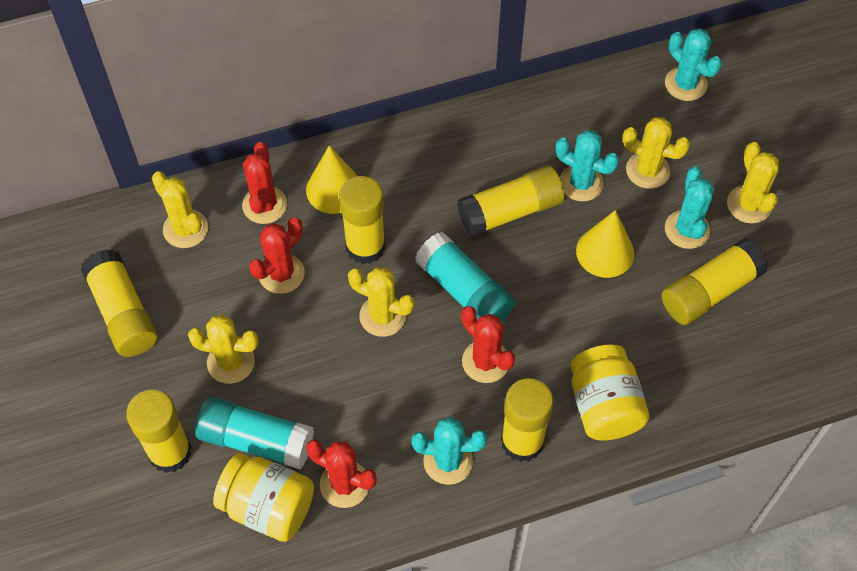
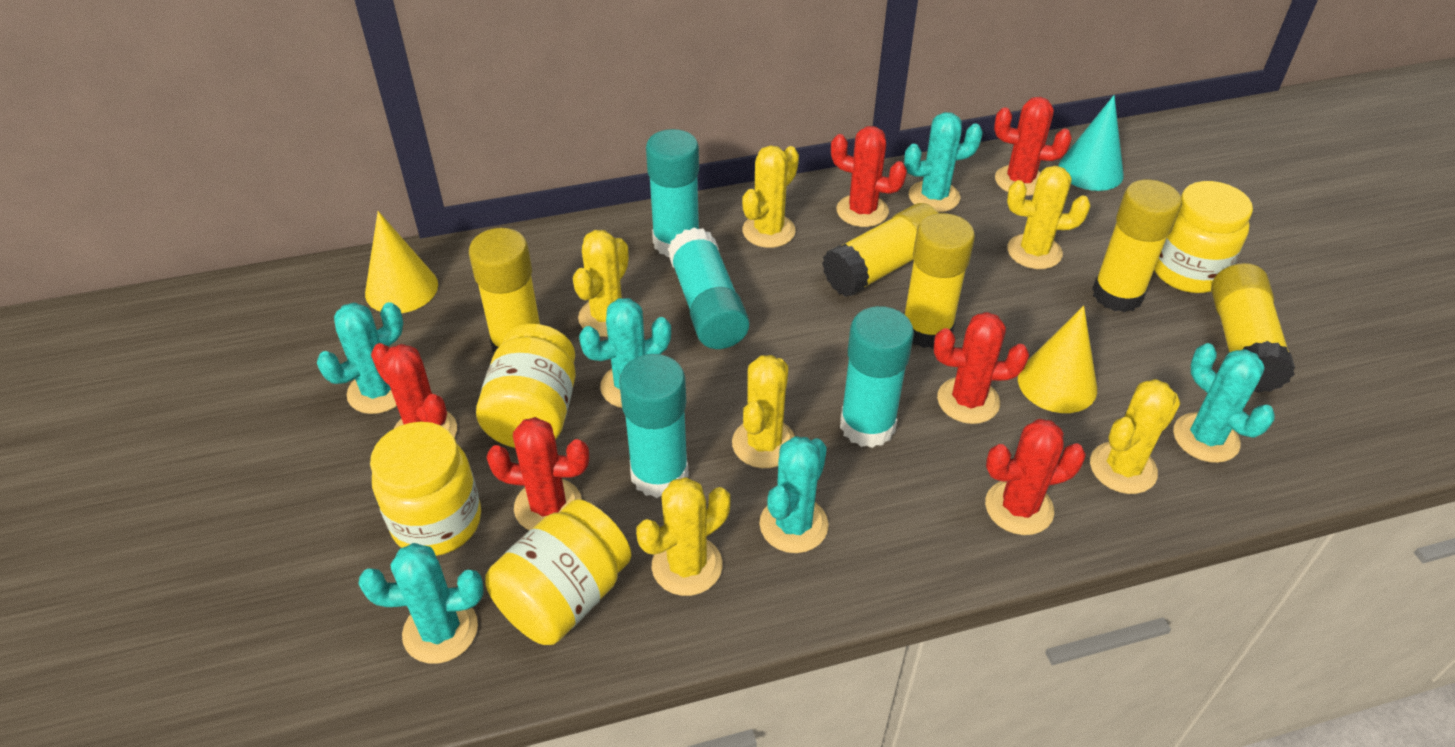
red cactus: [242,142,287,224] [249,217,305,294] [306,440,377,508] [461,306,515,383] = 4 -> [371,343,457,438] [487,417,589,530] [831,126,907,227] [934,312,1029,424] [985,419,1086,535] [994,97,1072,196] = 6
turquoise cactus: [412,417,487,485] [556,130,619,201] [665,28,722,101] [665,166,714,249] = 4 -> [317,302,403,414] [358,543,483,664] [579,298,671,408] [760,436,829,553] [904,112,983,212] [1173,343,1275,463] = 6
turquoise cone: none = 0 -> [1058,95,1124,191] = 1
turquoise glue stick: [195,397,314,469] [415,232,515,323] = 2 -> [619,354,689,498] [646,129,699,257] [668,228,749,349] [840,306,914,448] = 4
yellow cactus: [152,171,208,248] [188,315,259,384] [348,267,414,337] [622,117,690,189] [727,142,779,223] = 5 -> [573,230,629,337] [636,477,730,596] [732,355,795,468] [742,145,799,248] [1007,166,1090,269] [1090,379,1180,494] = 6
yellow glue stick: [81,249,158,357] [126,389,192,473] [339,176,385,264] [457,166,565,237] [501,378,553,462] [662,238,768,325] = 6 -> [469,228,540,353] [822,203,938,297] [903,213,975,349] [1092,179,1182,312] [1211,263,1295,393] = 5
yellow jar: [213,453,314,542] [570,344,649,441] = 2 -> [370,422,481,556] [476,324,576,448] [485,499,632,645] [1154,181,1253,293] = 4

